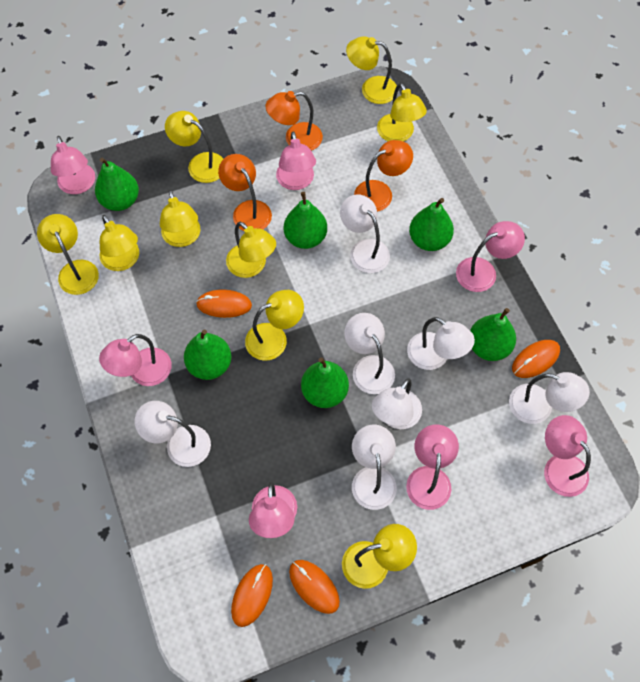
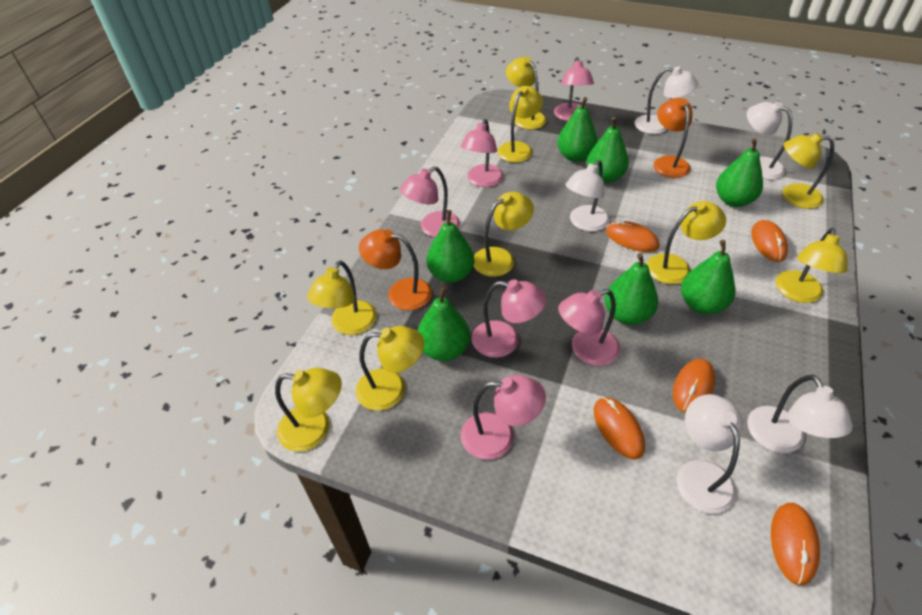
green pear: [95,158,139,211] [184,329,231,380] [284,192,327,249] [301,357,349,408] [409,198,454,251] [470,308,516,361] = 6 -> [417,286,470,361] [427,210,474,283] [557,97,598,162] [586,117,629,183] [605,253,658,325] [681,240,736,314] [716,138,763,207] = 7
orange lamp: [218,154,272,231] [265,91,323,151] [354,140,413,212] = 3 -> [359,229,432,310] [653,98,693,178] = 2
orange mouse: [196,290,252,318] [231,564,273,627] [289,560,340,614] [512,340,560,378] = 4 -> [594,397,645,459] [606,220,659,252] [673,359,715,413] [751,220,788,262] [771,503,820,585] = 5
pink lamp: [51,136,95,194] [99,334,172,386] [249,482,297,538] [276,131,316,190] [406,425,459,510] [456,221,525,292] [544,415,591,497] = 7 -> [400,167,460,237] [461,119,504,187] [461,375,546,460] [472,279,547,358] [554,57,594,121] [558,289,620,366] = 6
white lamp: [135,401,211,467] [340,194,390,273] [344,313,395,394] [352,425,397,510] [372,378,422,429] [407,317,475,370] [509,372,590,424] = 7 -> [565,160,610,232] [635,67,698,134] [677,394,743,514] [747,102,792,180] [747,375,853,453] = 5

